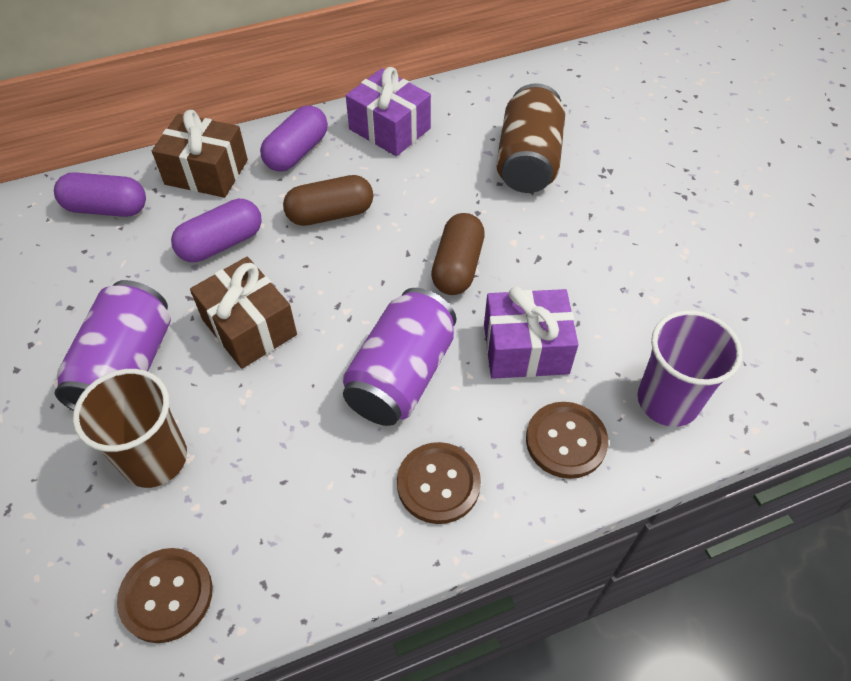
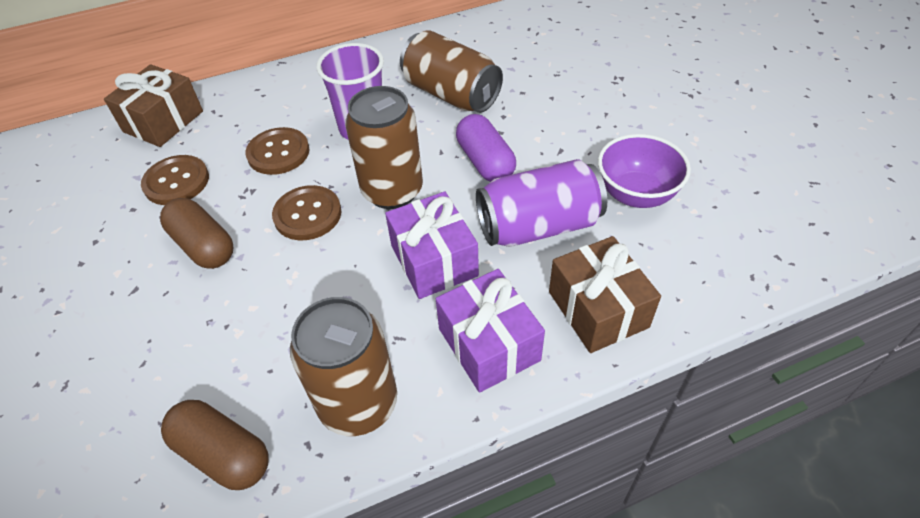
brown can: [496,83,565,193] = 1 -> [290,297,397,436] [345,86,423,209] [400,30,503,113] = 3
brown cup: [73,369,187,488] = 1 -> none = 0
purple bowl: none = 0 -> [598,134,691,208] = 1
purple can: [54,280,171,411] [342,288,456,426] = 2 -> [476,159,607,247] = 1
purple capsule: [54,172,146,217] [171,199,262,262] [260,105,328,172] = 3 -> [456,114,516,182] = 1

